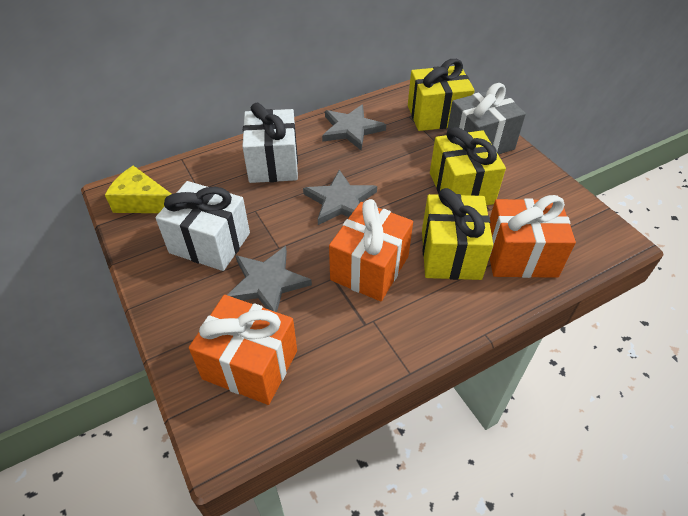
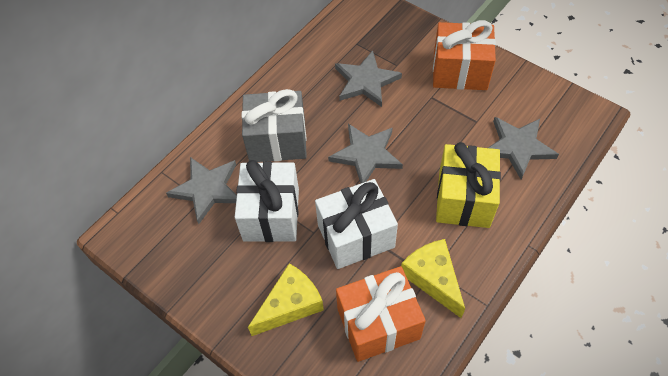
grey star: [227,246,312,312] [303,169,377,225] [322,104,386,151] = 3 -> [166,157,237,224] [328,124,403,183] [335,51,402,107] [488,117,559,180] = 4
orange gift: [189,295,297,405] [329,199,413,301] [489,195,576,278] = 3 -> [336,266,426,362] [433,20,496,90] = 2
yellow cheese: [105,166,171,213] = 1 -> [248,263,324,336] [401,239,465,318] = 2
yellow gift: [408,59,475,131] [422,188,493,280] [430,127,506,205] = 3 -> [436,142,501,228] = 1

